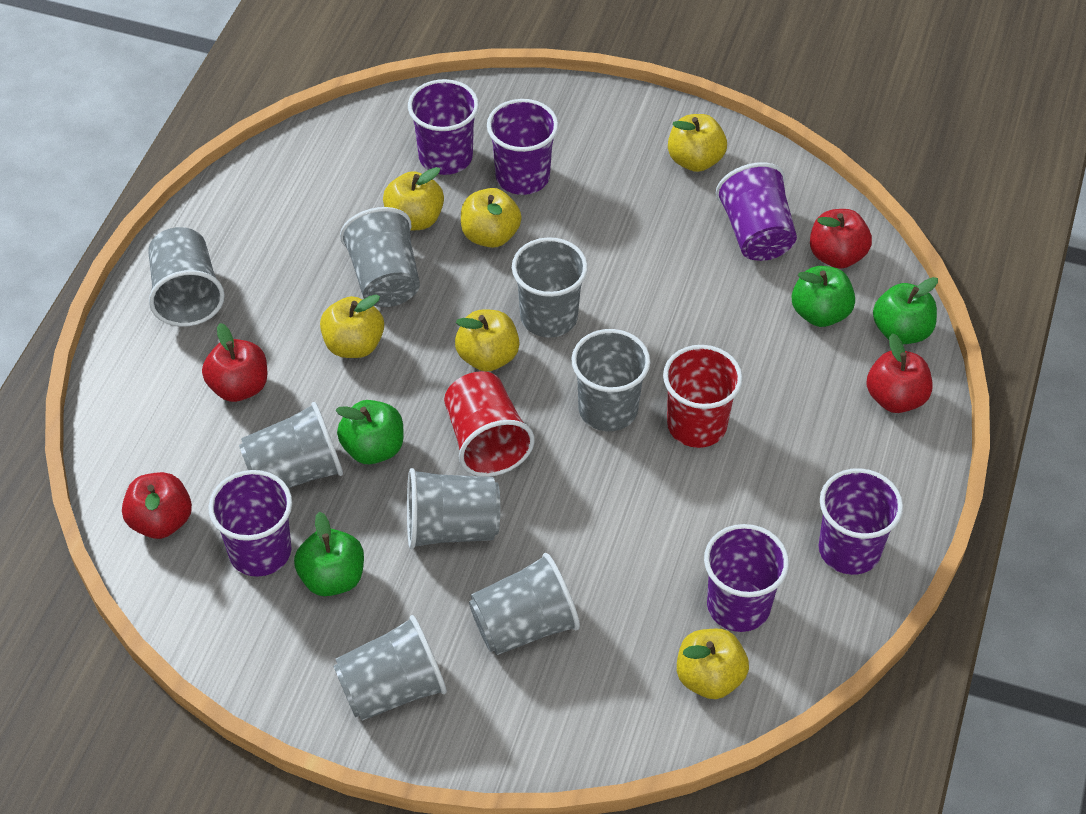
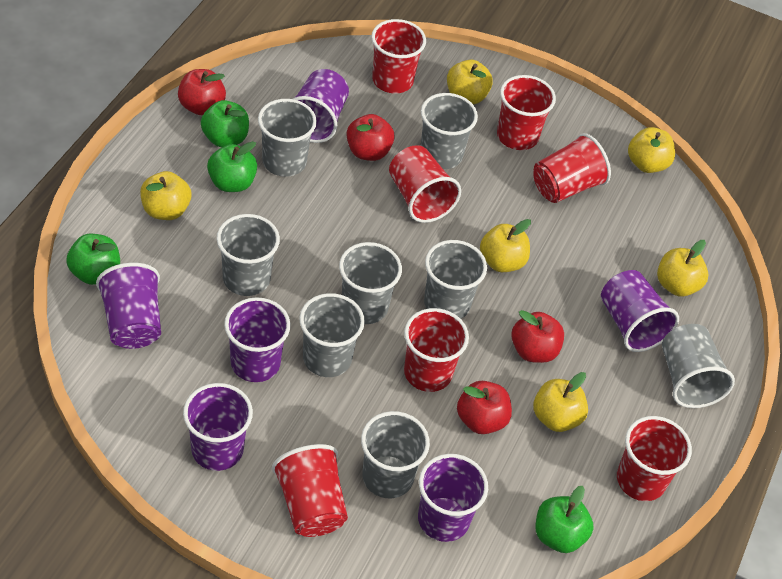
red cup: [444,371,535,477] [663,345,743,448] = 2 -> [272,444,348,537] [371,19,426,94] [389,145,461,223] [404,308,469,392] [497,75,556,150] [533,133,611,203] [617,416,692,501] = 7

